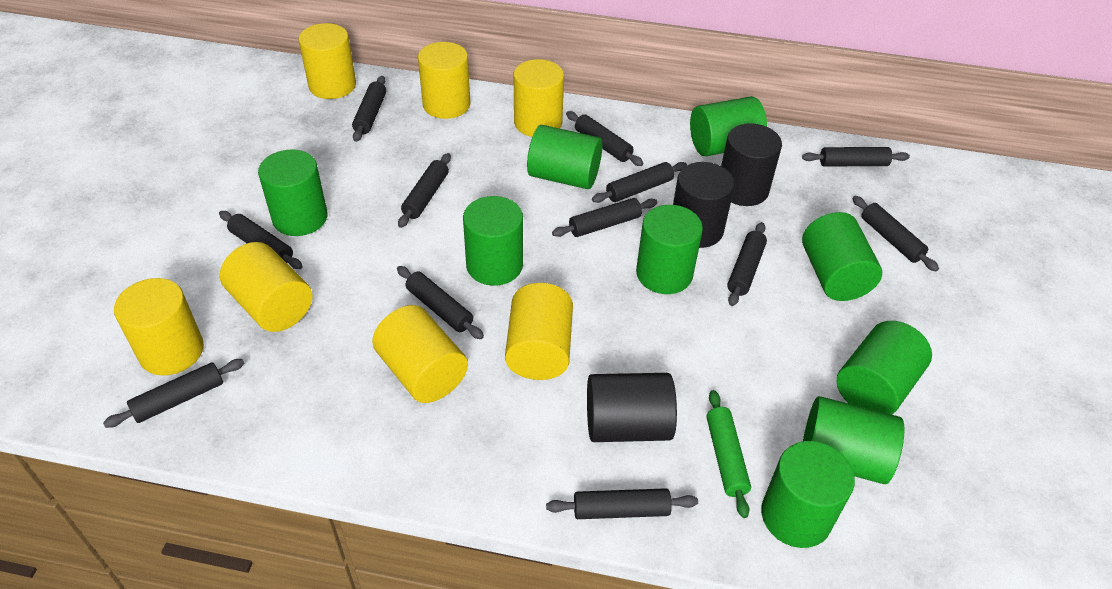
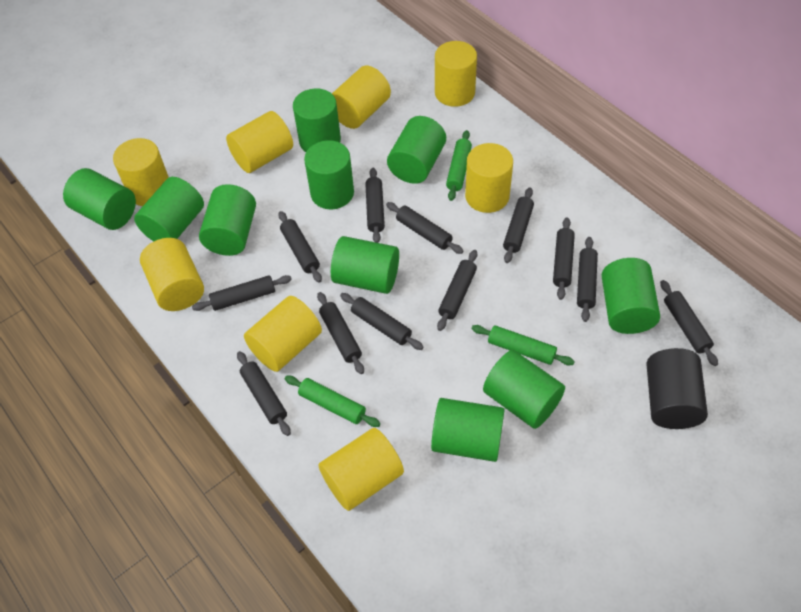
black cylinder: [587,373,677,442] [673,162,735,248] [721,123,782,206] = 3 -> [646,348,708,429] = 1
green cylinder: [258,149,328,236] [463,196,523,286] [527,125,602,189] [636,205,703,294] [690,96,767,156] [761,441,855,548] [802,212,882,301] [803,396,905,484] [837,321,932,415] = 9 -> [63,168,136,230] [134,177,204,241] [199,184,256,256] [293,89,341,152] [304,140,354,209] [331,236,399,294] [387,116,446,184] [431,398,505,462] [483,350,565,429] [601,258,660,334] = 10
green rolling pin: [707,390,751,518] = 1 -> [285,376,380,427] [446,130,472,201] [472,325,575,366] = 3
yellow cylinder: [114,278,204,375] [220,242,312,332] [298,23,356,99] [372,305,468,403] [418,42,470,119] [505,283,573,380] [514,59,564,137] = 7 -> [113,138,169,206] [140,238,204,311] [226,111,293,173] [244,296,322,372] [318,428,404,511] [332,66,391,129] [435,41,477,107] [465,143,513,213] = 8

